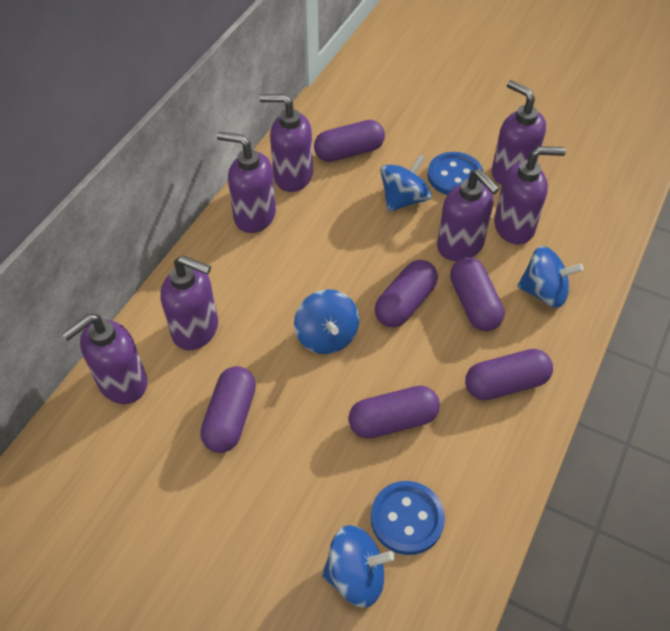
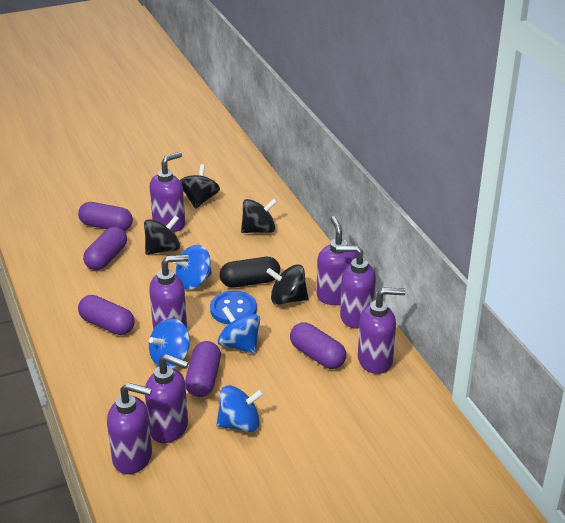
black capsule: none = 0 -> [220,257,280,288] = 1
black spinning top: none = 0 -> [144,215,180,255] [180,164,220,209] [241,198,277,233] [267,264,308,305] = 4
blue button: [371,481,445,555] [427,152,483,195] = 2 -> [210,291,257,324] = 1
purple capsule: [200,366,256,453] [314,120,385,162] [348,386,440,439] [375,260,438,327] [450,257,504,331] [465,349,553,400] = 6 -> [78,202,133,231] [78,295,134,335] [83,227,127,270] [185,341,221,397] [290,322,346,369] = 5

